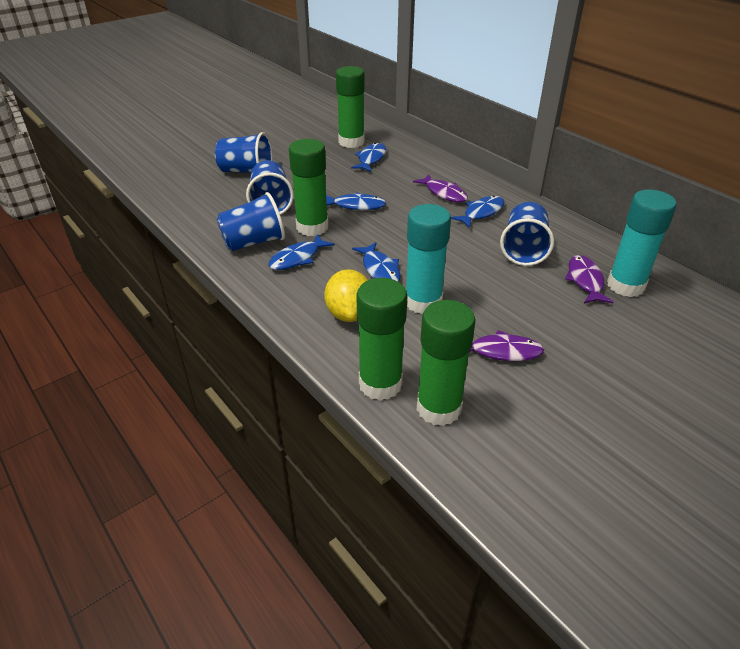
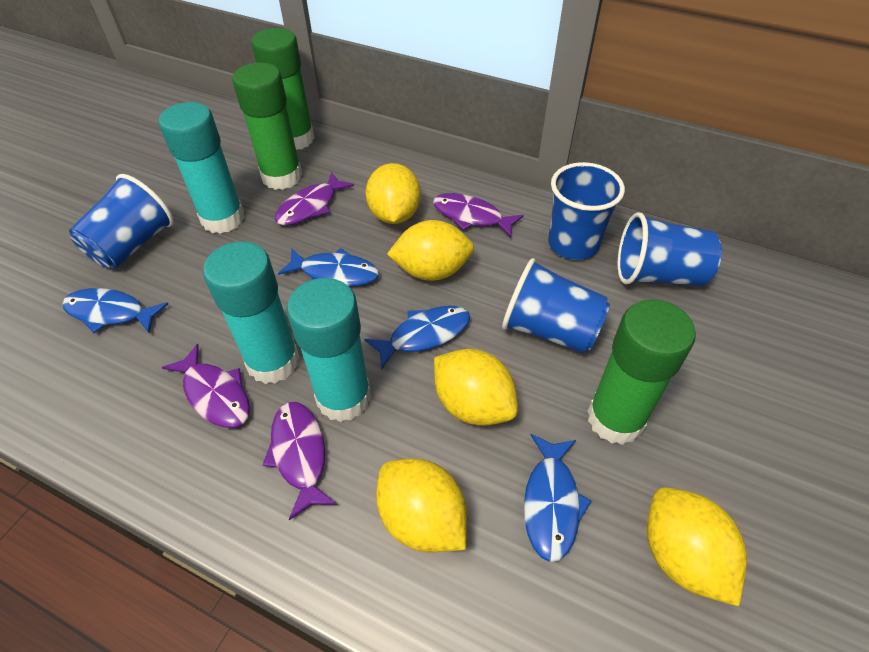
blue fish: [268,234,335,270] [326,192,386,210] [351,143,386,172] [352,242,401,282] [451,196,505,228] = 5 -> [62,288,168,333] [278,248,379,286] [364,306,470,369] [524,434,592,562] = 4
green glue stick: [289,139,328,236] [336,66,365,148] [356,278,407,401] [417,300,476,426] = 4 -> [232,62,302,190] [251,28,314,150] [587,299,696,445] = 3
purple fish: [413,174,468,202] [469,330,544,361] [565,255,613,303] = 3 -> [162,344,250,428] [263,402,337,520] [275,172,354,225] [433,193,524,237] = 4
turquoise glue stick: [406,204,451,314] [607,189,677,297] = 2 -> [159,102,245,234] [203,241,300,384] [287,278,371,422] = 3
yellow lemon: [324,269,368,322] = 1 -> [365,163,421,224] [376,459,467,552] [387,220,474,281] [434,349,518,426] [647,487,747,606] = 5

